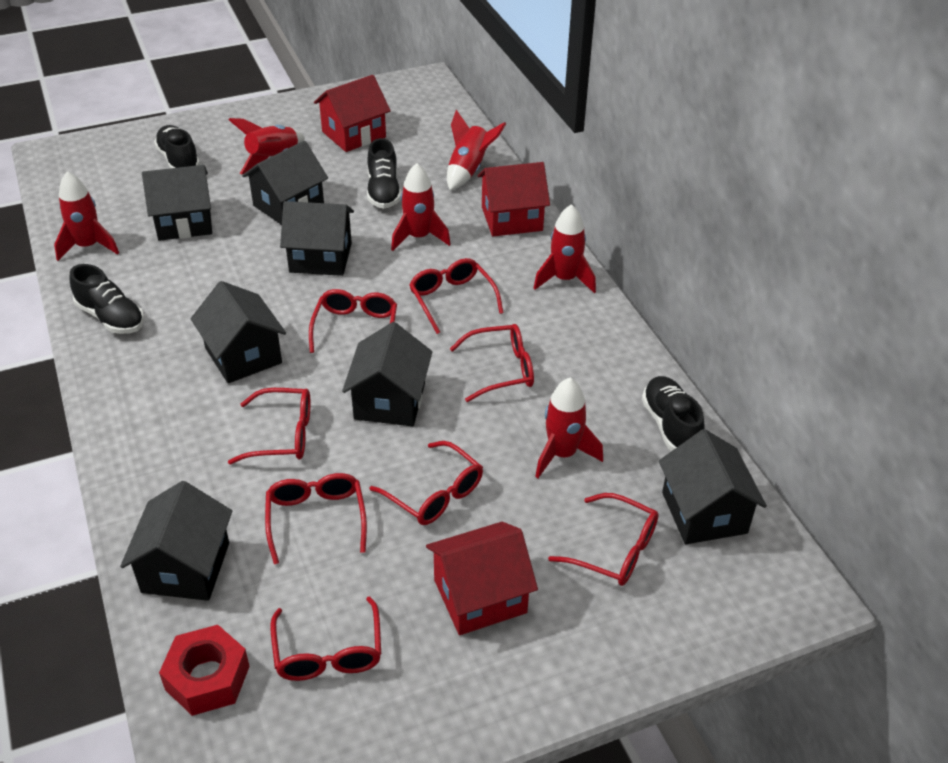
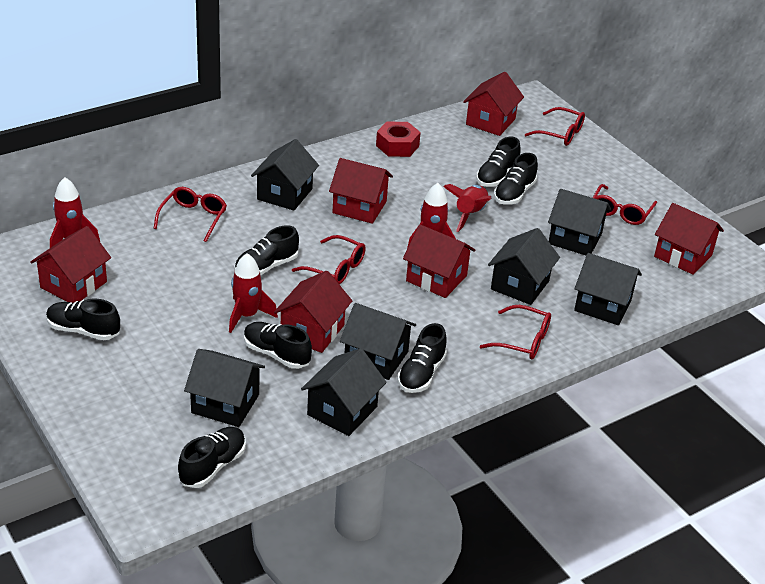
black shoe: [69,264,144,334] [154,125,200,168] [367,138,401,209] [642,376,705,451] = 4 -> [46,299,120,340] [178,427,246,488] [234,225,299,275] [244,322,312,369] [397,323,447,393] [476,137,521,187] [494,153,538,205] = 7
red glasses: [228,388,311,464] [265,473,367,564] [270,596,381,681] [309,289,397,353] [369,441,483,525] [409,258,503,334] [450,324,534,402] [548,493,659,586] = 8 -> [153,187,227,242] [292,235,366,284] [480,305,551,359] [525,107,585,146] [593,184,657,225] = 5
red house: [314,75,391,152] [426,522,538,635] [478,162,550,236] = 3 -> [30,226,111,303] [274,271,352,353] [329,158,393,224] [403,224,476,298] [463,72,524,136] [654,203,724,275] = 6
red rocket: [54,172,119,261] [229,118,305,175] [391,163,451,251] [447,110,506,191] [534,204,596,293] [535,378,603,478] = 6 -> [50,177,100,248] [229,253,278,333] [407,183,456,249] [443,184,491,232] = 4

